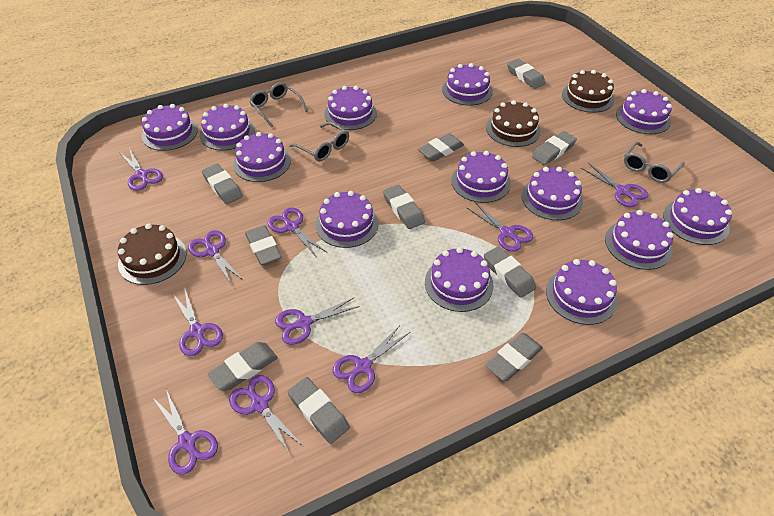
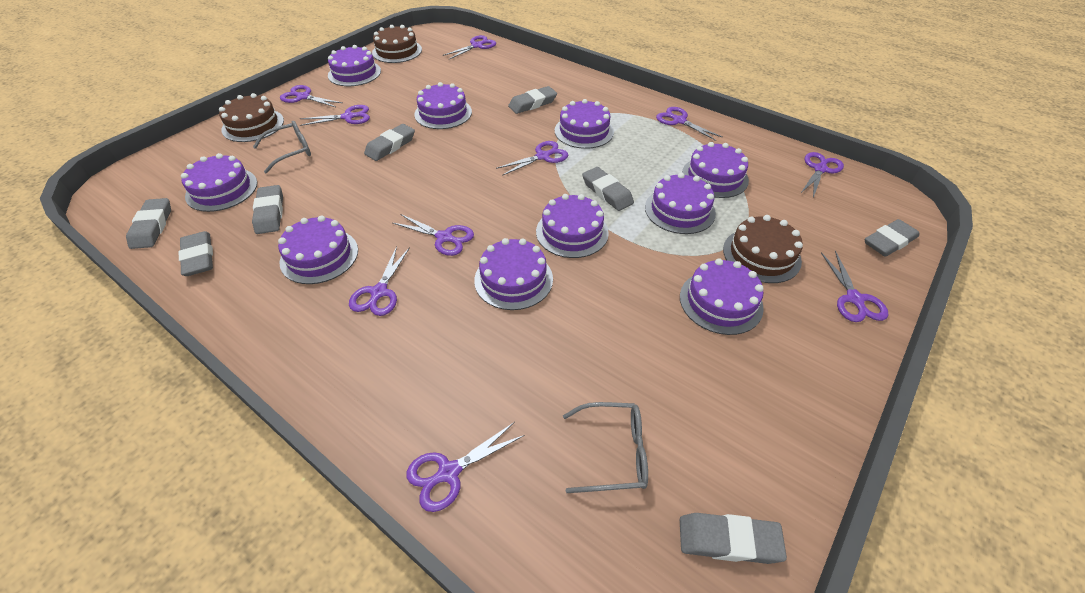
grey eraser: [202,164,243,204] [208,342,278,391] [245,225,282,265] [288,377,350,444] [383,185,425,229] [418,133,464,161] [484,246,536,298] [485,333,543,381] [507,59,545,89] [532,131,577,165] = 10 -> [126,198,171,249] [179,231,213,276] [252,185,283,234] [364,124,415,161] [508,86,557,114] [582,167,634,211] [680,513,787,564] [865,219,919,257] = 8
grey glasses: [249,82,308,128] [289,122,349,162] [624,142,685,183] = 3 -> [253,121,311,173] [563,402,648,493] = 2
purple cake: [142,104,198,151] [200,104,255,151] [233,132,291,182] [316,191,379,248] [324,86,377,130] [425,247,493,312] [442,63,493,106] [451,151,511,203] [521,167,583,220] [546,259,617,325] [605,210,674,270] [616,89,672,134] [663,188,732,245] = 13 -> [181,153,257,212] [278,216,358,284] [328,45,381,86] [414,82,472,129] [474,238,553,310] [536,194,609,258] [555,99,614,149] [645,173,716,234] [680,258,764,335] [682,142,749,198] = 10

